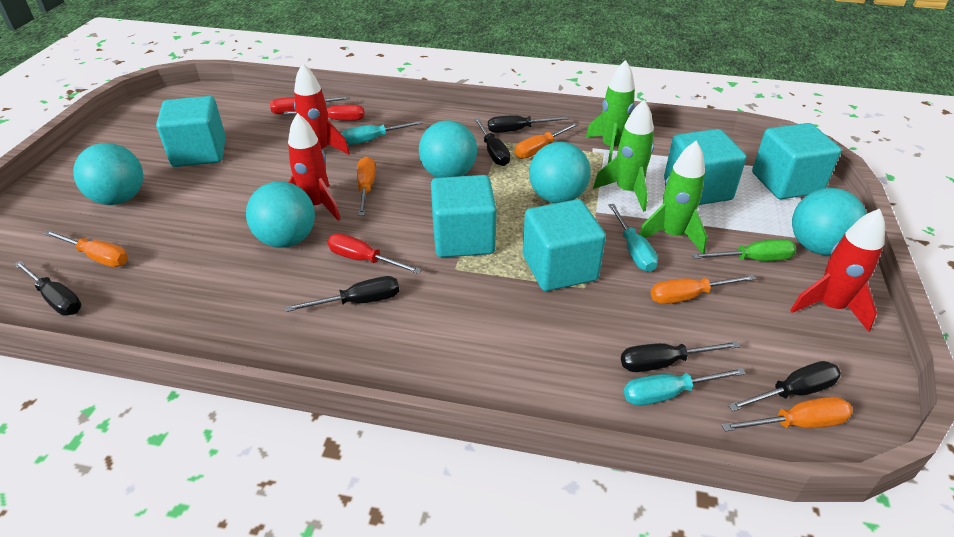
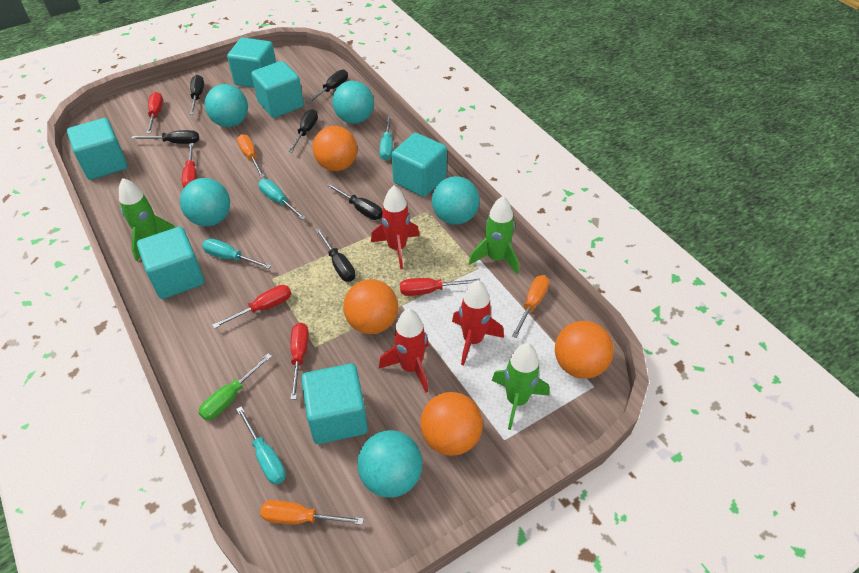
orange ball: none = 0 -> [313,126,357,171] [343,279,398,334] [420,392,483,456] [555,321,614,379] = 4
orange screwdriver: [44,230,128,267] [357,156,376,216] [514,122,578,159] [651,274,756,304] [722,396,853,432] = 5 -> [237,134,265,177] [260,500,364,525] [512,275,549,338] = 3
red screwdriver: [270,96,350,114] [283,105,365,121] [328,233,422,274] = 3 -> [146,92,163,134] [182,143,197,188] [212,285,291,329] [290,323,309,400] [400,278,480,296] = 5
turquoise cube: [156,96,226,167] [431,175,497,257] [523,199,606,291] [664,129,747,205] [752,123,841,199] = 5 -> [67,118,127,180] [137,227,205,299] [227,38,276,88] [251,61,304,118] [301,363,368,444] [392,133,447,197] = 6
turquoise screwdriver: [341,121,423,145] [608,204,658,272] [624,368,746,406] = 3 -> [202,238,271,269] [236,406,286,485] [258,179,306,220] [379,116,393,161] = 4

